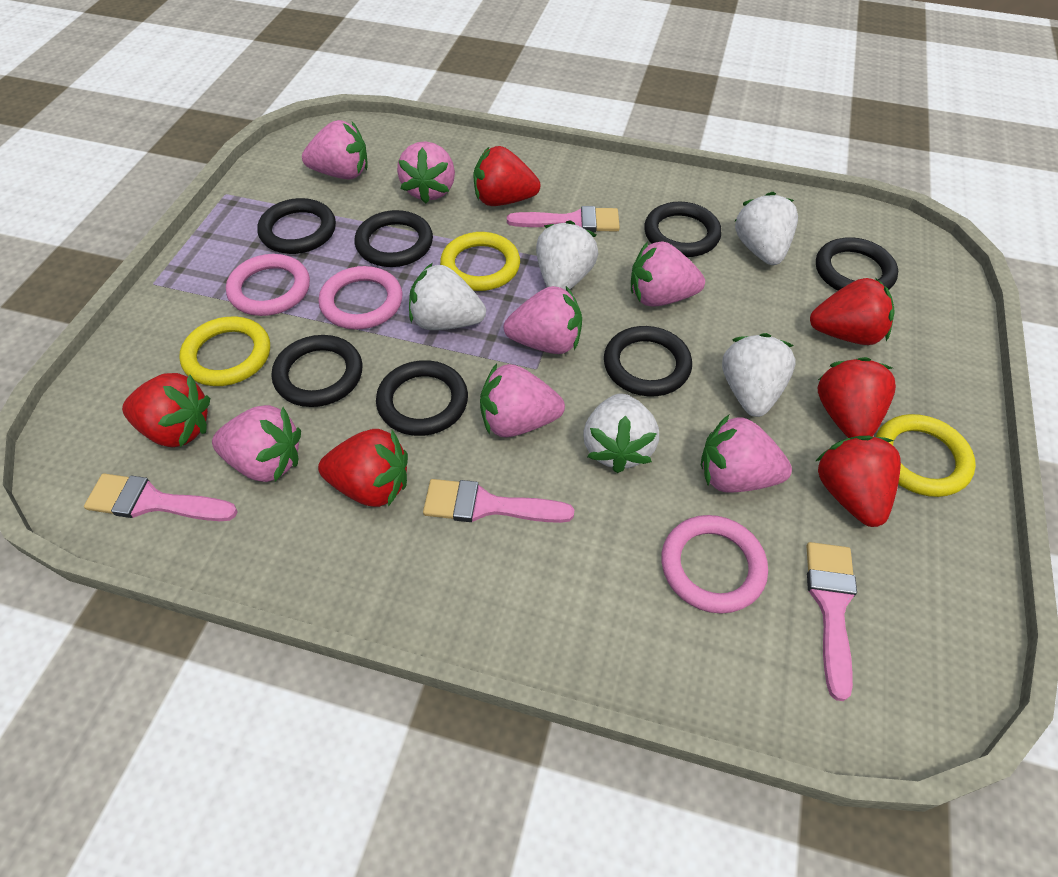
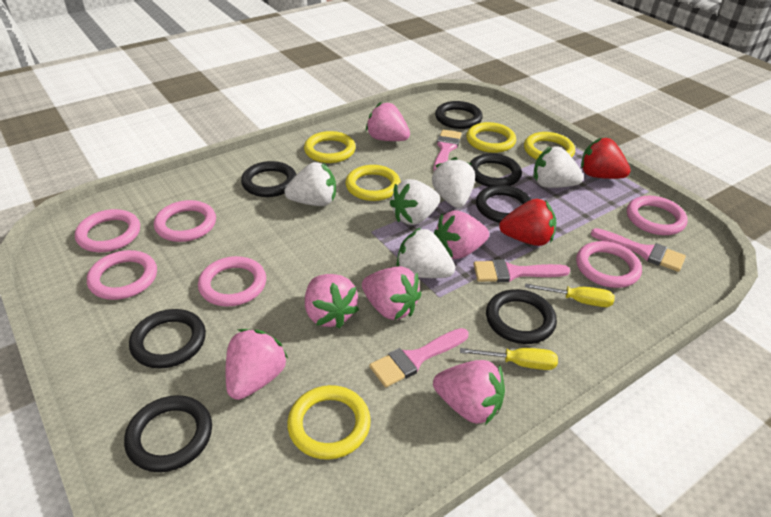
pink ring: [226,254,310,316] [318,266,403,329] [661,515,768,614] = 3 -> [75,209,140,252] [87,250,157,300] [154,200,216,242] [198,256,266,307] [576,241,642,288] [627,196,688,235] = 6
pink strawberry: [212,405,301,482] [302,120,368,179] [397,141,455,204] [480,364,565,437] [504,286,582,354] [631,241,705,307] [701,415,792,493] = 7 -> [226,329,288,400] [305,274,359,329] [362,266,422,320] [366,102,410,141] [433,360,505,425] [434,210,489,259] = 6
red strawberry: [122,373,210,447] [318,429,408,507] [473,146,540,206] [810,277,894,345] [816,436,901,527] [818,357,896,438] = 6 -> [499,199,557,246] [581,138,631,179] = 2
yellow ring: [180,317,270,386] [440,232,520,291] [876,414,976,497] = 3 -> [287,385,371,460] [304,131,356,163] [345,165,401,201] [466,122,516,153] [524,132,575,160] = 5
yellow screwdriver: none = 0 -> [460,348,558,370] [525,283,615,307] = 2

